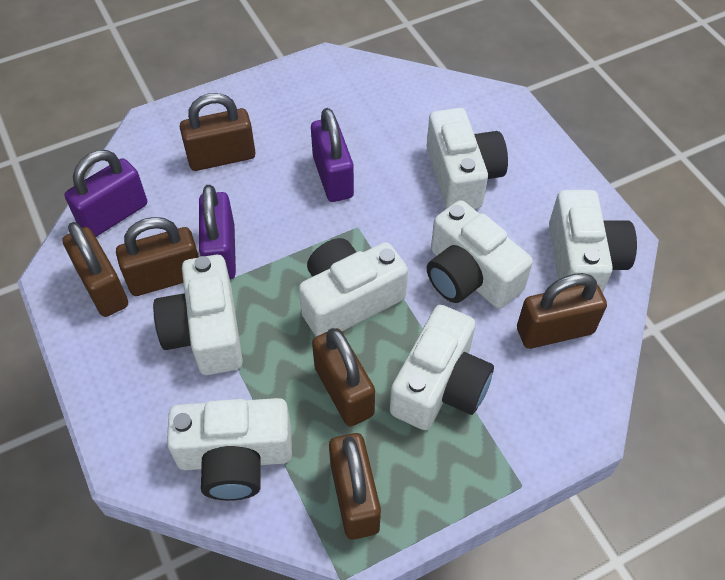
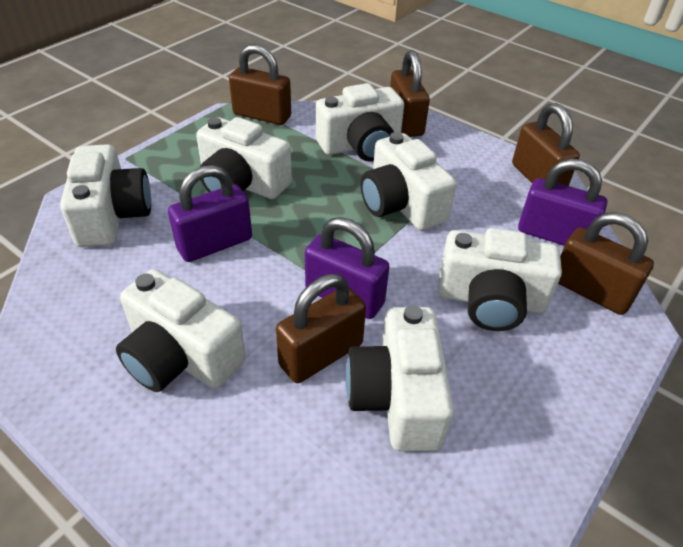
brown padlock: [62,222,128,317] [116,217,199,296] [180,93,256,171] [312,328,375,426] [329,433,381,540] [517,273,607,349] = 6 -> [229,44,291,125] [276,274,366,383] [390,50,430,137] [512,103,580,186] [558,212,654,315] = 5

